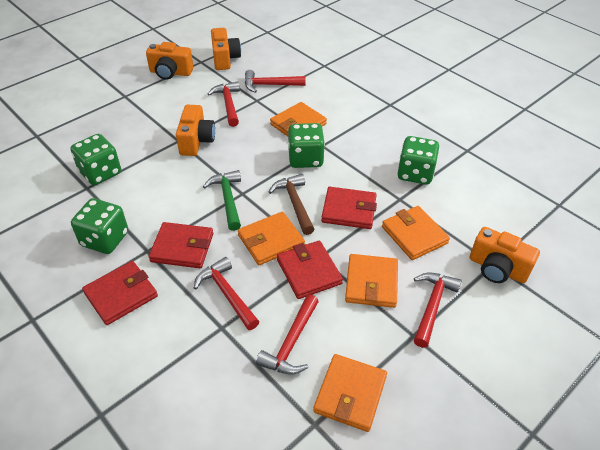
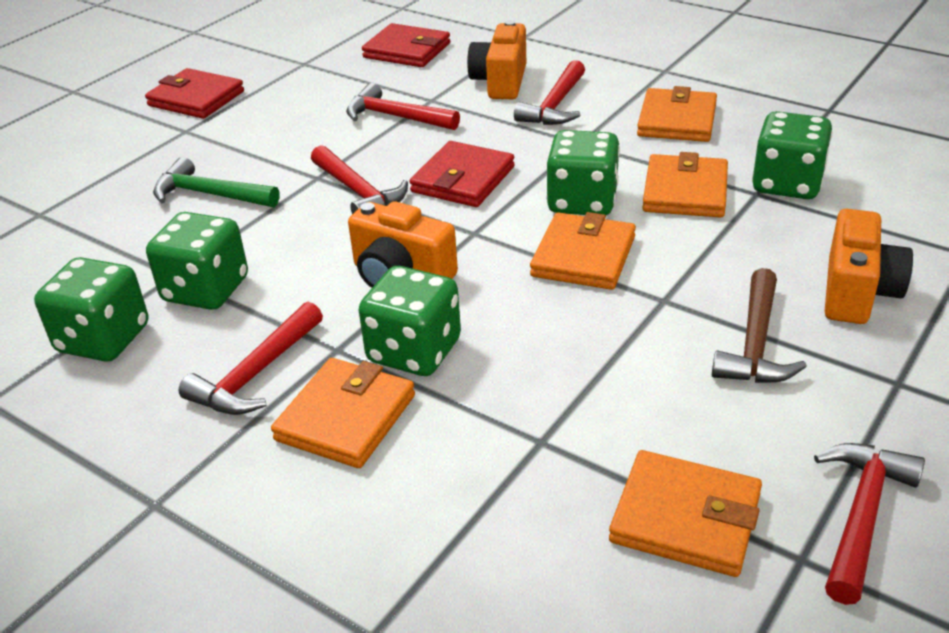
green dice: [70,134,121,185] [71,198,128,254] [288,123,325,168] [397,136,440,185] = 4 -> [34,257,148,361] [146,212,248,310] [359,266,461,376] [546,130,620,215] [752,111,833,199] = 5
orange camera: [146,42,193,80] [176,105,215,156] [211,28,241,70] [470,227,540,283] = 4 -> [348,201,458,288] [467,20,526,99] [825,209,913,324] = 3
red wallet: [82,261,158,325] [149,222,213,268] [277,241,343,299] [321,187,377,229] = 4 -> [145,68,244,119] [362,23,450,67] [410,141,515,207] = 3

